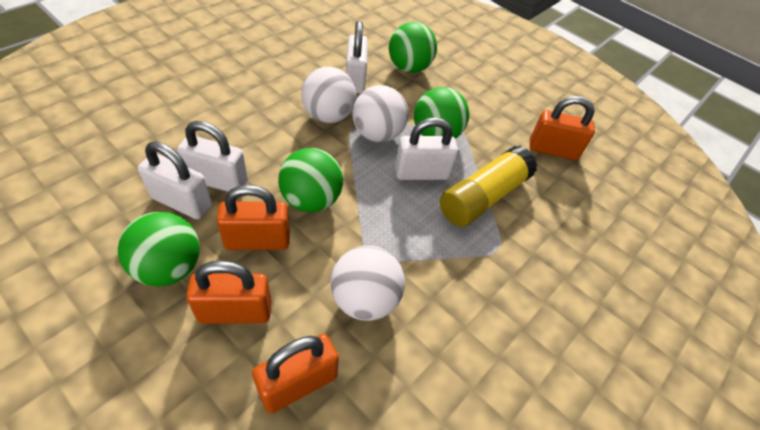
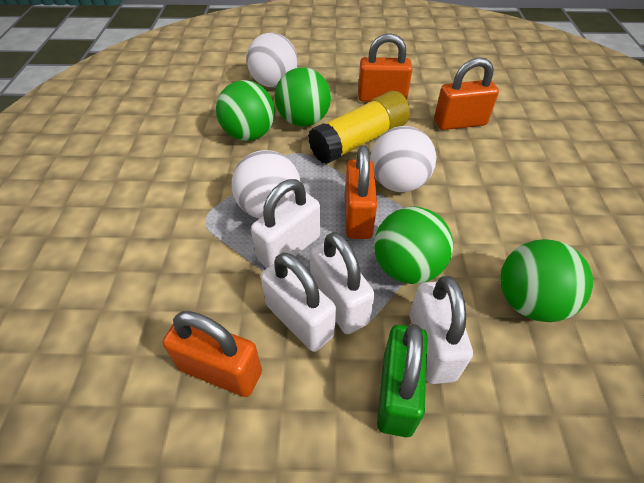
green padlock: none = 0 -> [377,324,428,437] = 1

